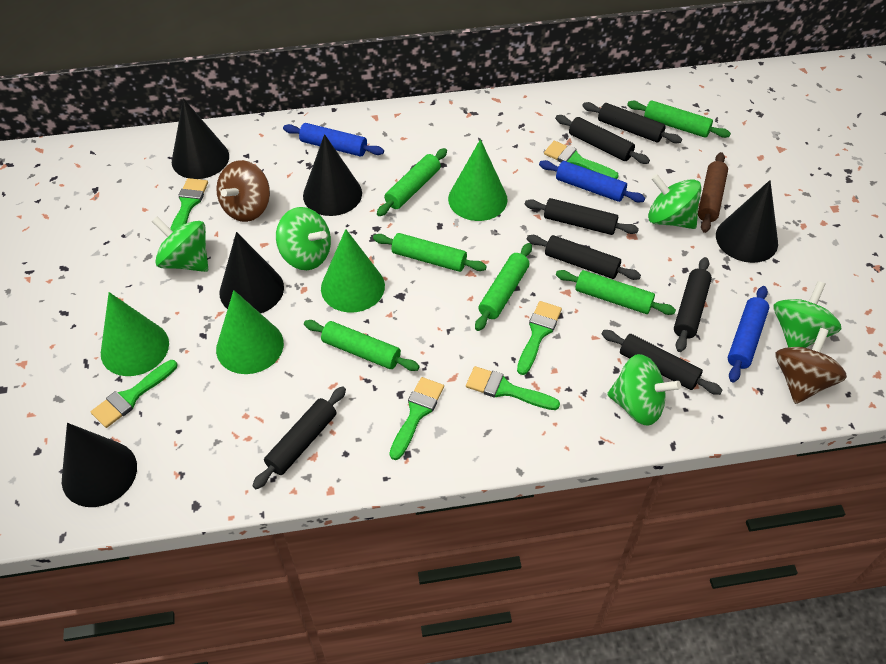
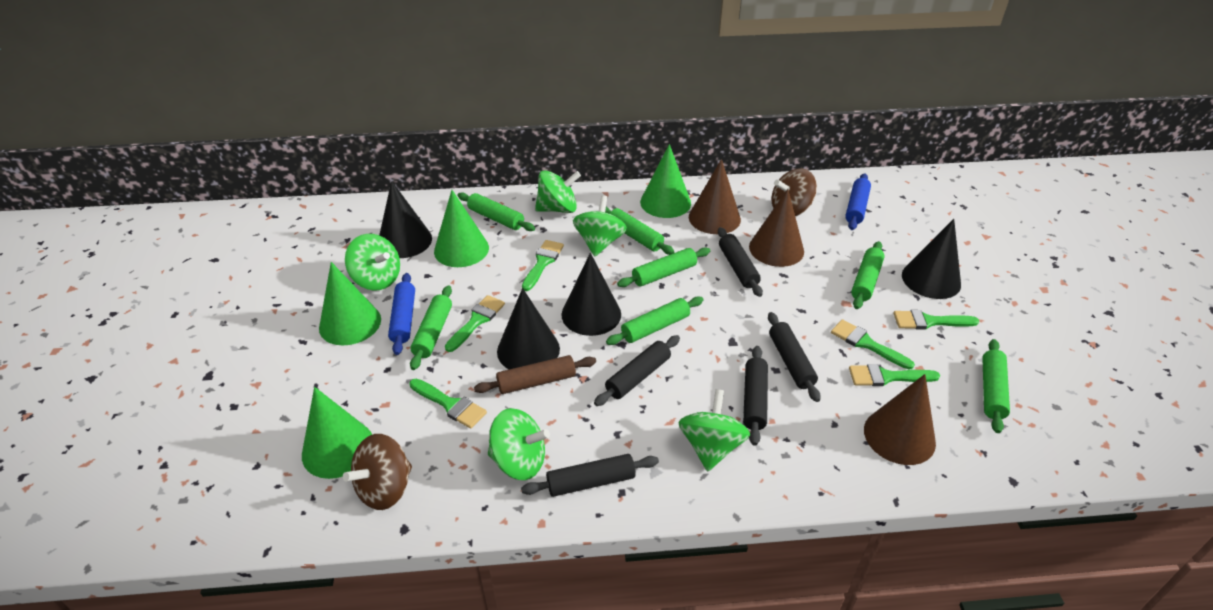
black cone: [62,423,137,507] [172,98,229,179] [220,232,284,313] [303,134,362,216] [716,180,778,263] = 5 -> [379,181,432,258] [497,288,560,369] [561,253,621,336] [902,219,961,299] = 4
black rolling pin: [252,386,346,489] [525,198,639,235] [527,235,641,280] [555,115,650,164] [582,102,682,143] [602,330,723,395] [674,257,712,352] = 7 -> [521,454,659,497] [594,335,680,406] [718,227,763,297] [743,346,768,446] [768,312,821,402] = 5
blue rolling pin: [283,123,384,156] [539,160,645,203] [728,286,769,382] = 3 -> [388,273,415,355] [845,173,871,230] = 2
brown cone: none = 0 -> [689,159,741,234] [749,189,804,267] [864,374,936,465] = 3
green rolling pin: [304,320,420,371] [373,233,487,272] [377,148,447,216] [475,243,532,331] [556,270,676,315] [627,100,731,138] = 6 -> [410,285,452,370] [458,192,535,231] [605,207,675,255] [606,297,704,345] [617,248,710,287] [851,241,885,309] [982,339,1010,433] = 7

